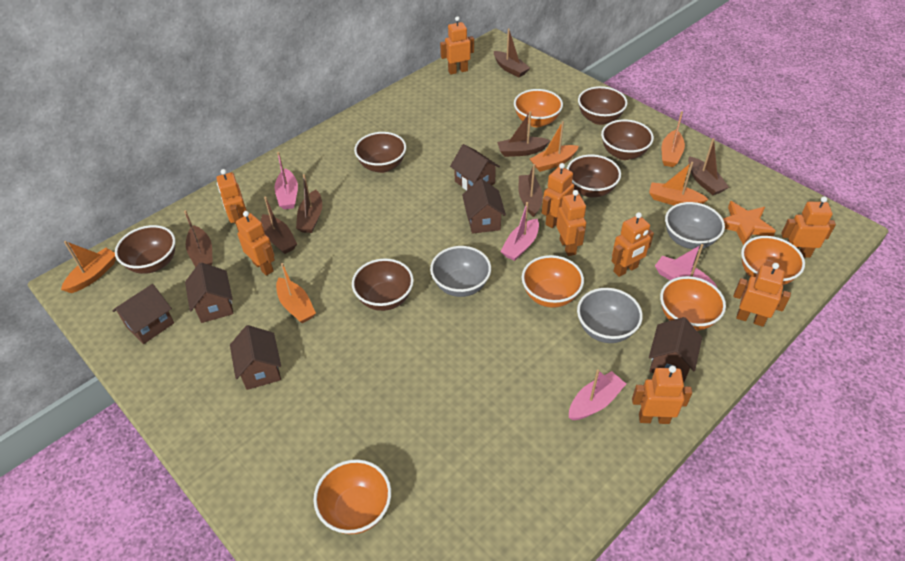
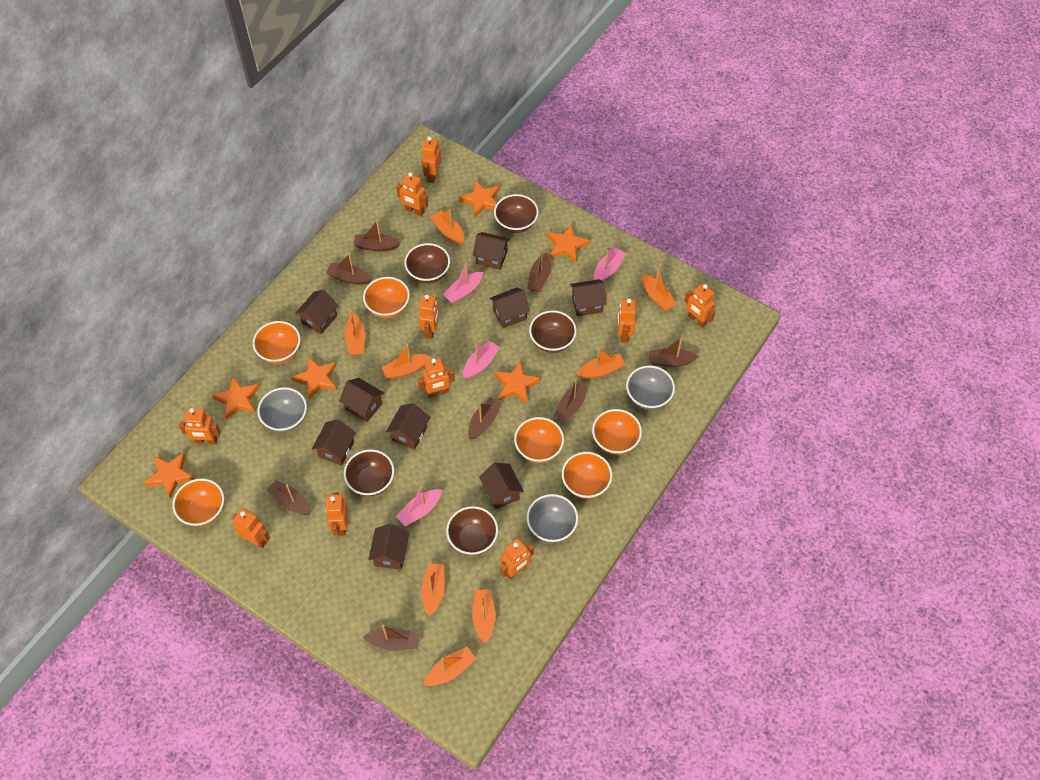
brown boat: [184,210,213,267] [261,197,297,254] [296,174,322,233] [494,28,530,77] [497,111,551,157] [519,164,543,217] [688,138,729,195] = 7 -> [266,480,311,515] [326,253,373,284] [354,220,401,251] [363,625,420,651] [468,397,502,439] [527,248,551,292] [554,379,587,422] [649,337,699,367] = 8
brown bowl: [115,225,176,274] [352,258,414,311] [354,132,406,173] [567,154,621,197] [578,86,627,125] [601,119,654,160] = 6 -> [344,449,394,496] [404,243,450,284] [446,506,498,555] [494,194,539,233] [529,310,577,353] = 5
brown house: [112,284,174,344] [185,262,234,323] [230,325,281,390] [450,144,500,191] [462,179,506,234] [649,317,702,382] = 6 -> [295,290,339,334] [312,419,356,466] [339,378,384,422] [368,524,409,570] [386,403,430,450] [473,232,510,270] [479,463,524,509] [489,288,530,328] [570,279,607,316] = 9
orange boat: [61,241,116,293] [276,263,316,323] [530,121,579,172] [649,162,709,205] [662,111,685,167] = 5 -> [345,311,365,355] [382,344,431,379] [421,563,445,616] [424,647,476,686] [431,208,465,245] [472,589,496,643] [577,348,625,379] [642,268,677,311] = 8
orange bowl: [313,459,391,534] [514,89,563,127] [522,255,584,308] [660,276,726,331] [741,236,805,285] = 5 -> [172,478,224,526] [253,321,300,364] [363,277,410,318] [514,417,564,463] [562,452,612,499] [592,409,642,455] = 6
orange robot: [216,169,247,232] [236,211,275,276] [440,16,474,75] [542,163,574,228] [556,190,586,256] [612,212,654,277] [632,366,692,424] [733,263,791,327] [781,196,836,258] = 9 -> [179,408,221,444] [232,508,270,548] [325,492,348,536] [396,172,428,216] [418,358,455,398] [419,295,439,339] [421,137,441,183] [500,538,534,579] [618,299,636,342] [684,283,716,328] = 10
orange star: [723,201,776,245] = 1 -> [144,453,195,499] [212,376,260,420] [291,356,337,400] [459,180,500,217] [494,361,541,404] [547,224,590,262] = 6

